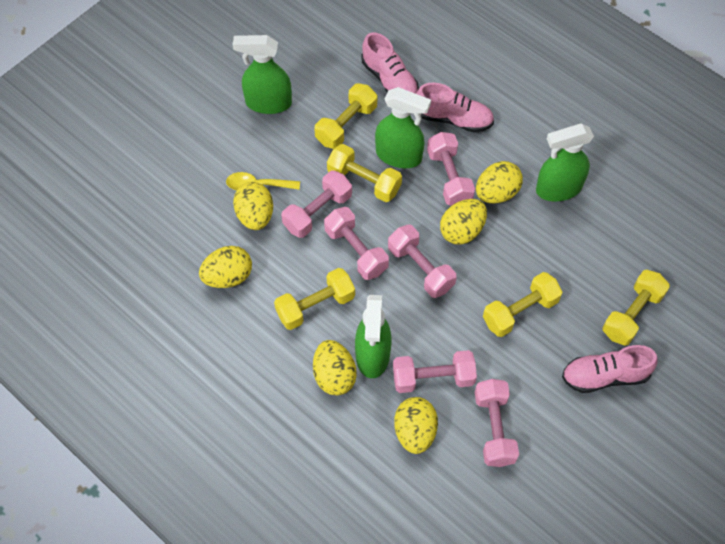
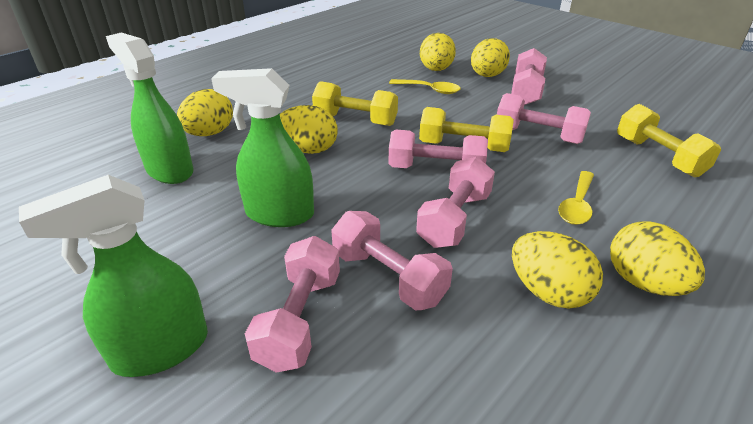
green spray bottle: [233,35,292,114] [355,295,392,378] [375,87,431,168] [536,123,594,202] = 4 -> [19,175,208,377] [106,33,194,184] [211,68,314,227] = 3
pink shoe: [362,33,419,94] [416,83,494,133] [562,345,658,393] = 3 -> none = 0
yellow dumbbell: [274,268,355,330] [315,83,377,149] [327,144,402,202] [483,272,563,337] [602,270,670,346] = 5 -> [312,81,398,126] [419,107,514,152] [617,104,721,177] = 3
yellow spoon: [226,172,300,190] = 1 -> [389,79,461,94] [558,171,594,225] = 2

